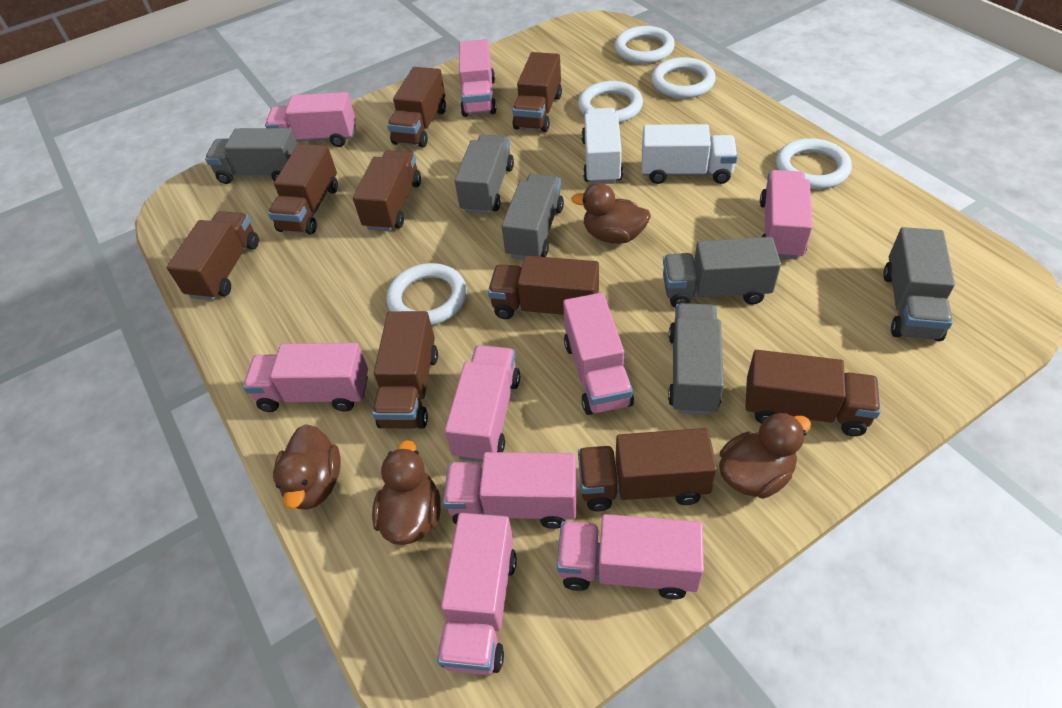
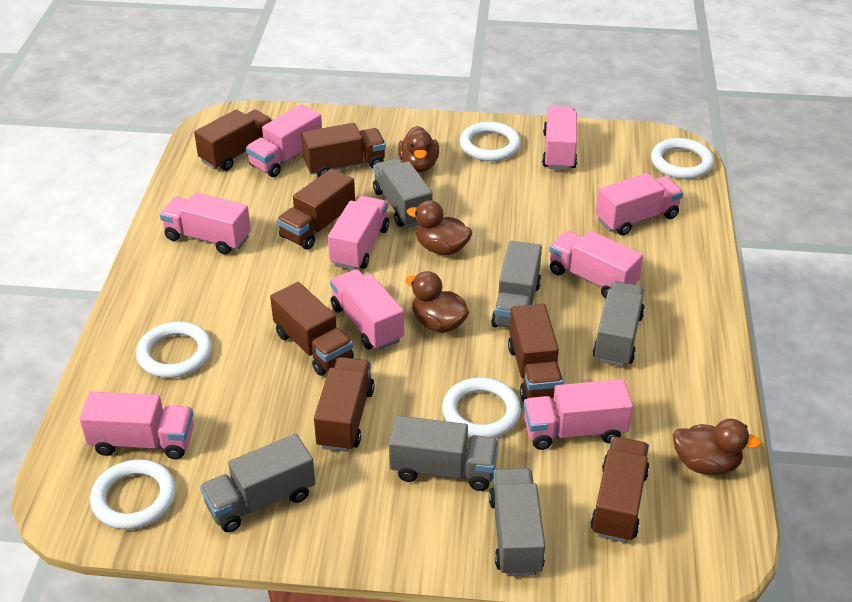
brown truck: [166,211,259,300] [268,144,338,235] [353,150,421,231] [372,311,438,429] [387,67,446,148] [488,256,599,319] [512,52,562,132] [578,428,717,511] [745,350,881,436] = 9 -> [194,109,273,171] [270,282,354,376] [277,168,355,250] [301,123,386,177] [314,357,375,452] [508,304,563,402] [590,437,650,543] = 7
white truck: [581,108,623,184] [642,124,738,184] = 2 -> none = 0

